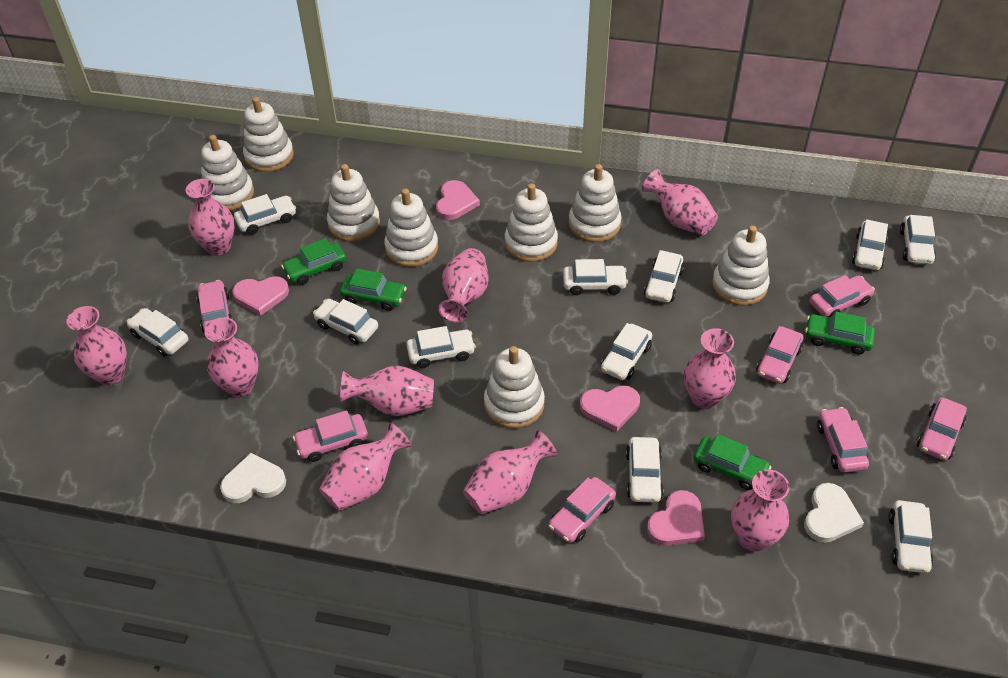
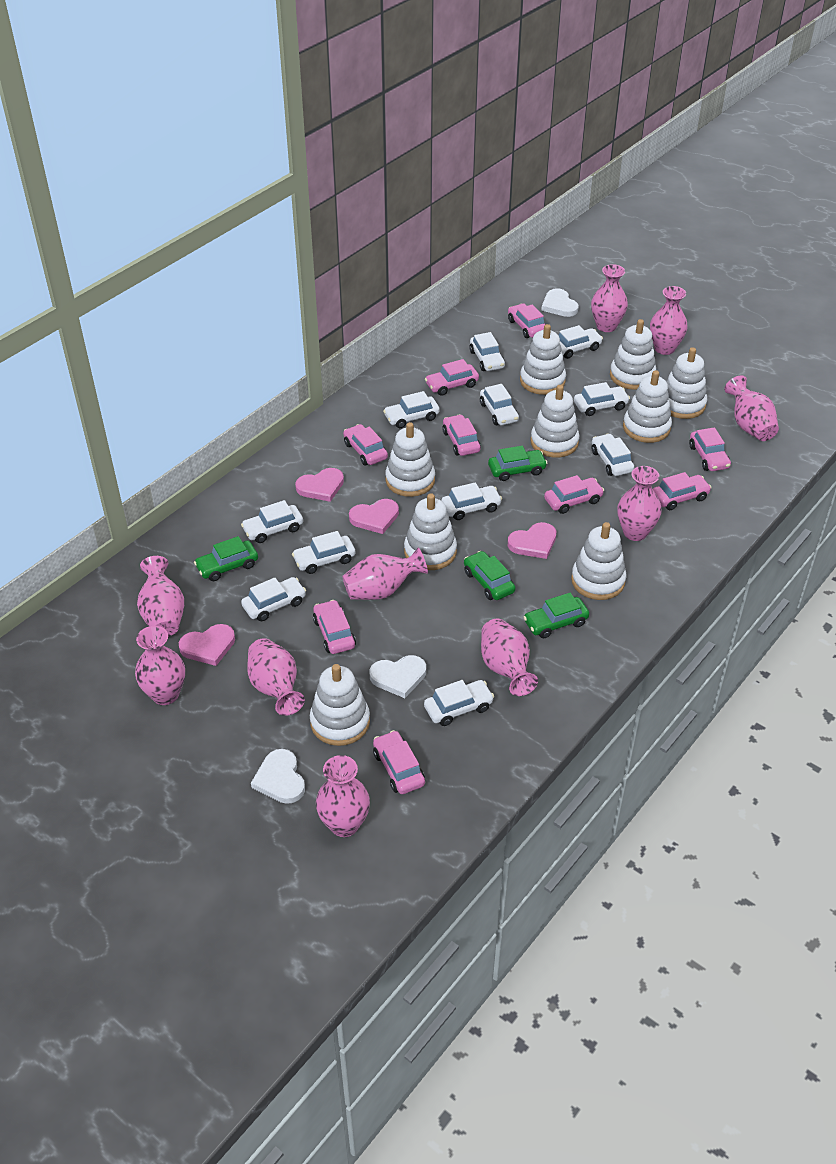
pink car: [196,280,233,332] [293,410,368,462] [549,477,616,543] [756,326,803,384] [810,275,875,318] [817,407,869,473] [917,397,967,461] = 7 -> [313,600,356,654] [343,424,388,466] [373,730,425,794] [425,359,479,396] [442,414,481,456] [508,303,546,338] [544,475,604,514] [653,472,712,510] [689,427,731,471] = 9
white heart: [220,453,286,503] [804,483,864,543] = 2 -> [251,749,305,804] [370,655,426,698] [541,288,579,317] = 3
white stacking toy: [201,135,254,211] [243,97,294,172] [327,164,380,242] [384,188,438,267] [484,346,545,429] [505,183,558,262] [569,164,622,242] [712,225,770,305] = 8 -> [310,664,370,746] [385,422,435,497] [404,493,457,570] [520,324,566,395] [530,385,579,458] [571,522,626,600] [610,319,656,390] [623,370,672,443] [666,347,707,419] = 9

